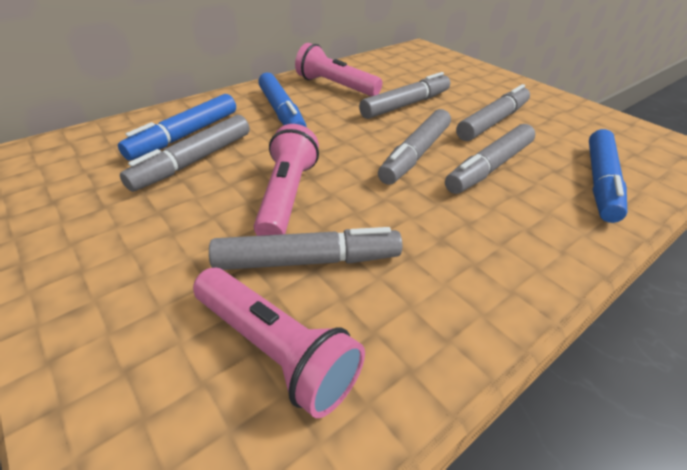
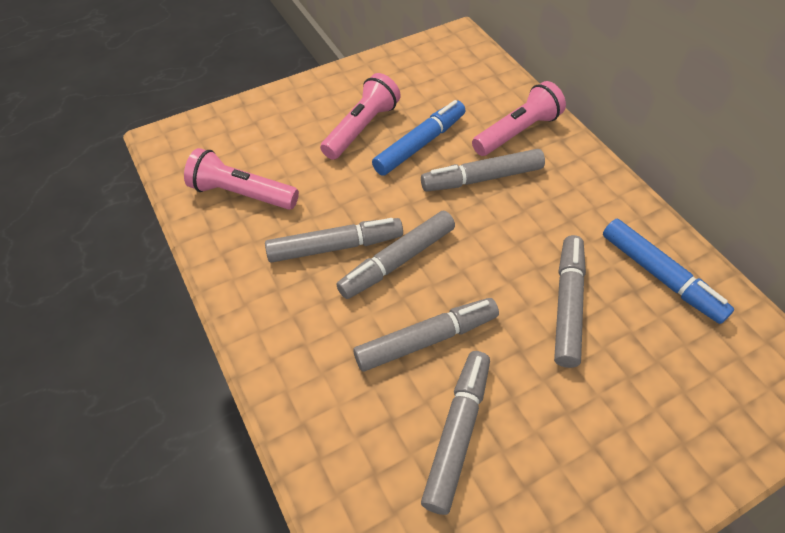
blue marker: [118,94,236,161] [258,73,307,127] [589,129,627,223] = 3 -> [372,100,465,176] [603,219,734,324] = 2

